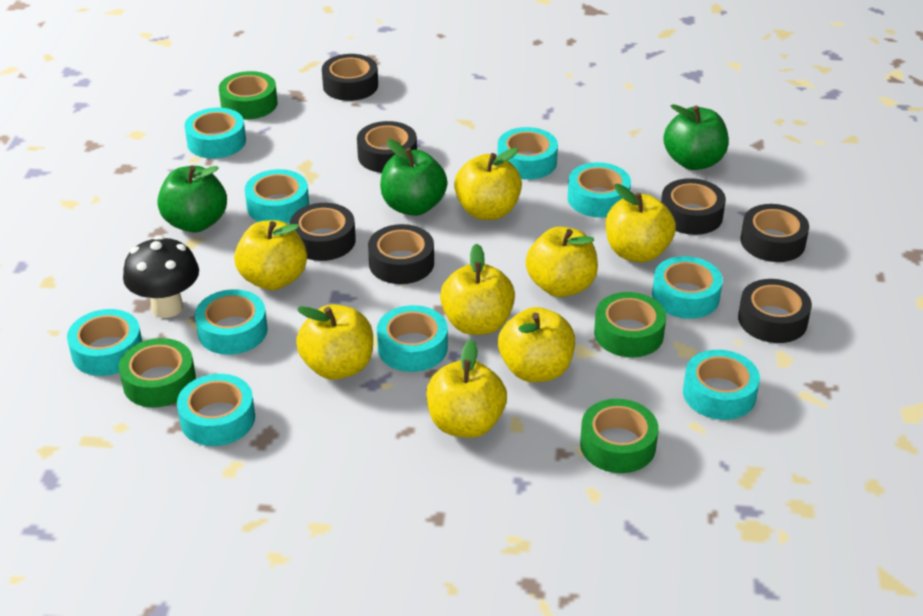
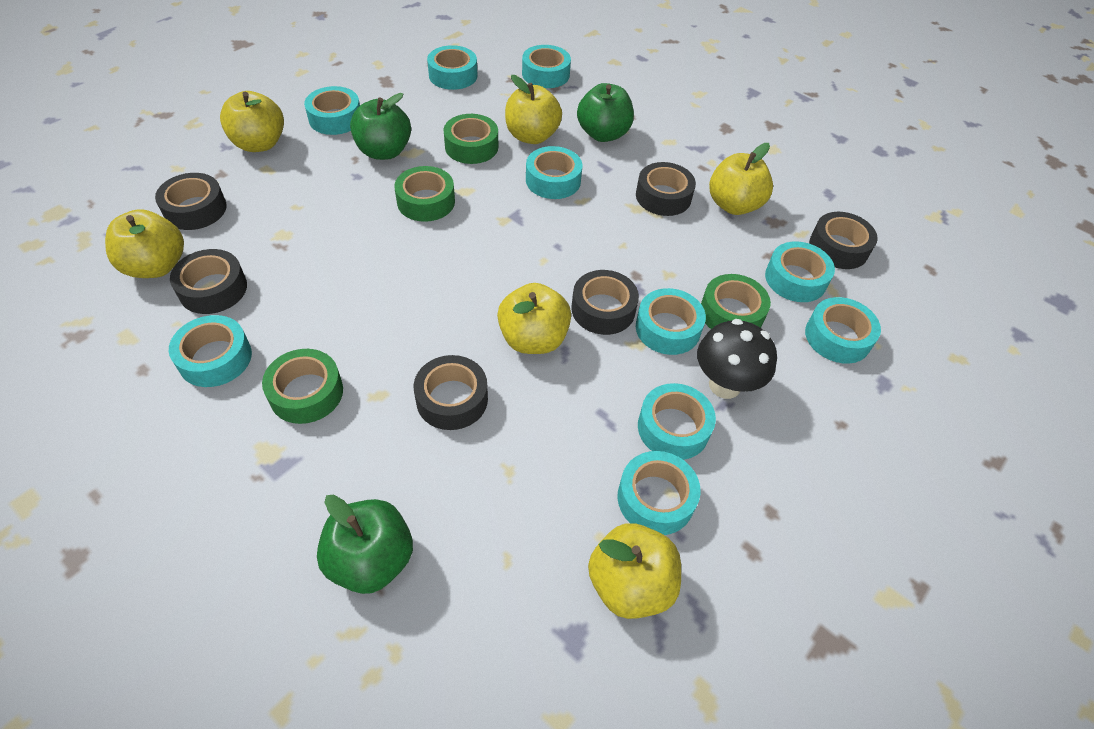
black tape: [290,203,356,261] [322,54,378,101] [357,121,417,173] [368,224,434,284] [661,178,726,235] [738,279,812,343] [741,204,809,262] = 7 -> [155,173,227,230] [170,249,247,314] [414,355,488,430] [571,270,639,335] [636,162,696,216] [809,212,878,269] = 6
yellow apple: [234,220,307,290] [296,304,373,380] [426,339,507,438] [440,244,515,335] [454,148,522,220] [498,307,575,382] [526,227,598,297] [606,184,676,263] = 8 -> [105,209,184,278] [220,91,284,152] [497,283,571,354] [505,75,562,144] [588,523,681,619] [709,143,773,215] = 6

